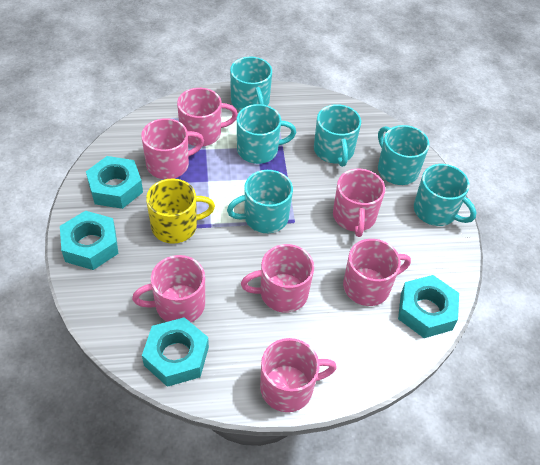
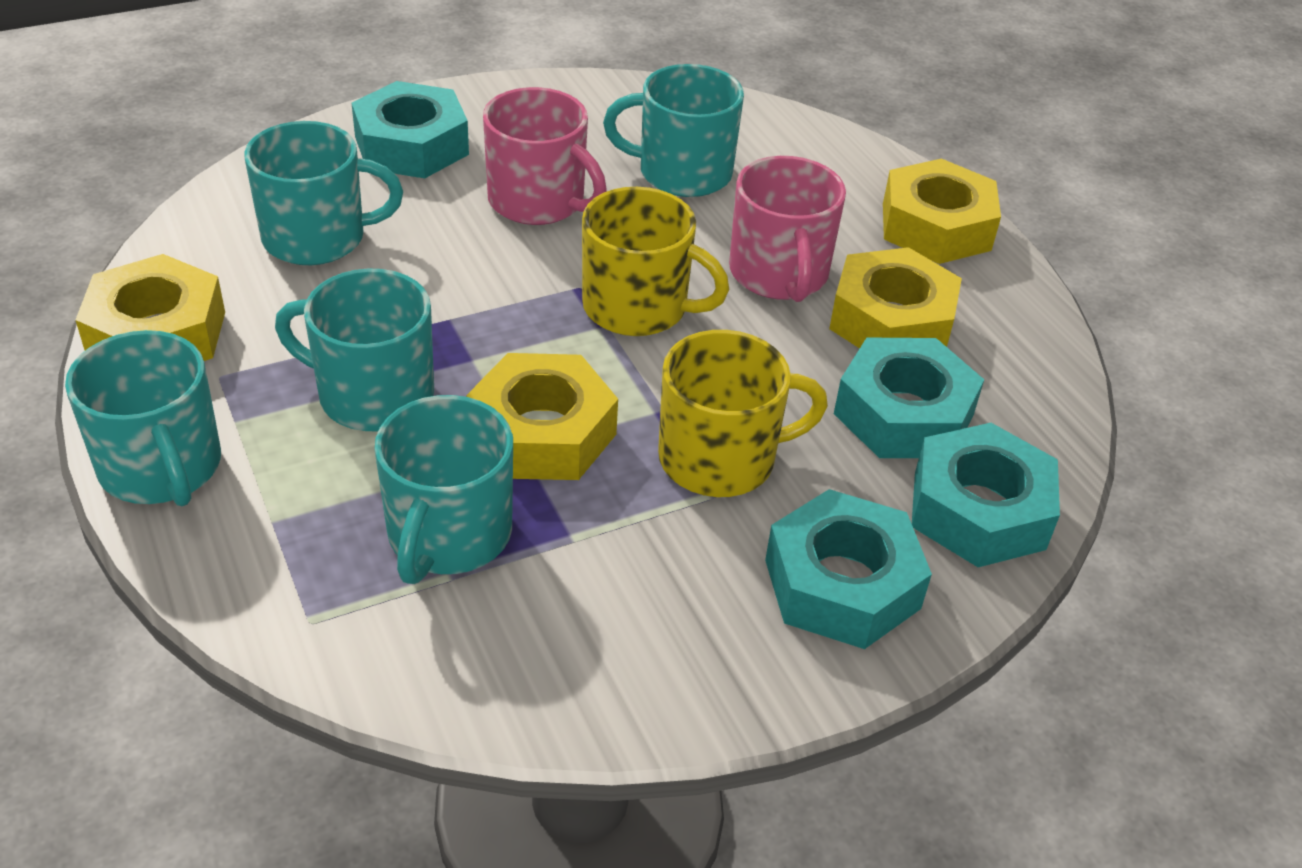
pink mug: [132,255,205,322] [141,118,204,179] [177,88,238,146] [241,244,314,313] [260,338,337,412] [333,169,385,237] [343,239,411,306] = 7 -> [483,87,607,225] [729,156,846,302] = 2
turquoise mug: [227,170,293,233] [230,57,272,110] [237,104,296,164] [314,104,361,167] [378,125,429,185] [414,164,476,226] = 6 -> [65,330,221,506] [244,121,403,265] [275,268,434,431] [374,395,513,584] [603,64,744,197] = 5
yellow mug: [146,179,215,244] = 1 -> [582,187,729,336] [658,330,828,497] = 2
yellow nut: none = 0 -> [75,254,225,361] [466,353,618,480] [829,247,962,348] [883,159,1001,264] = 4

